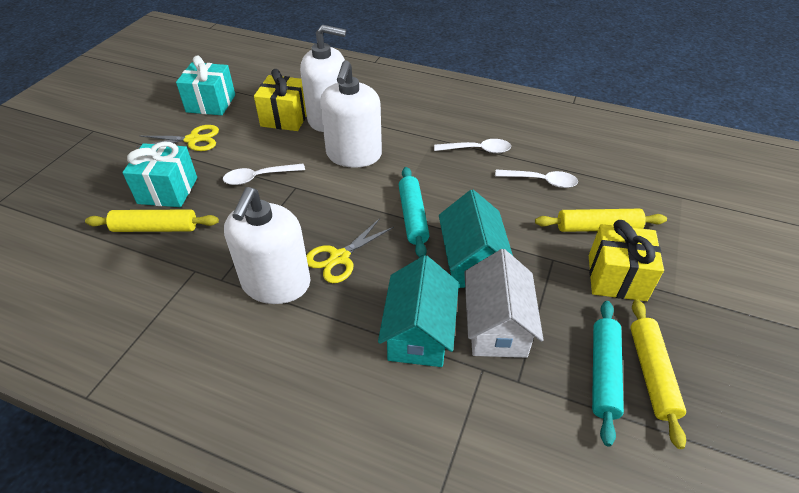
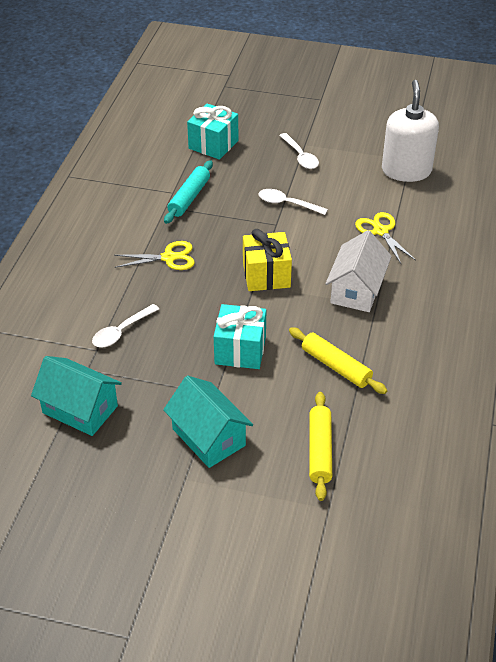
turquoise rolling pin: [399,167,429,258] [592,301,624,447] = 2 -> [164,160,213,224] = 1
white soap dispenser: [224,187,311,304] [300,25,346,132] [320,60,382,168] = 3 -> [382,80,439,182] = 1
yellow gift: [254,69,307,131] [589,220,664,301] = 2 -> [243,229,292,291] = 1
yellow rolling pin: [85,209,219,232] [535,209,667,232] [630,299,686,449] = 3 -> [289,327,388,394] [309,392,332,501] = 2

